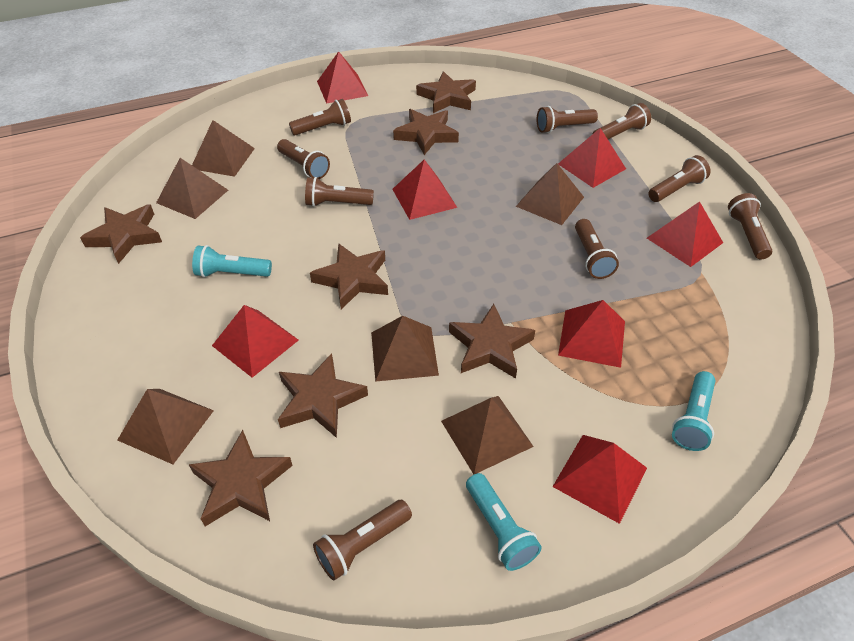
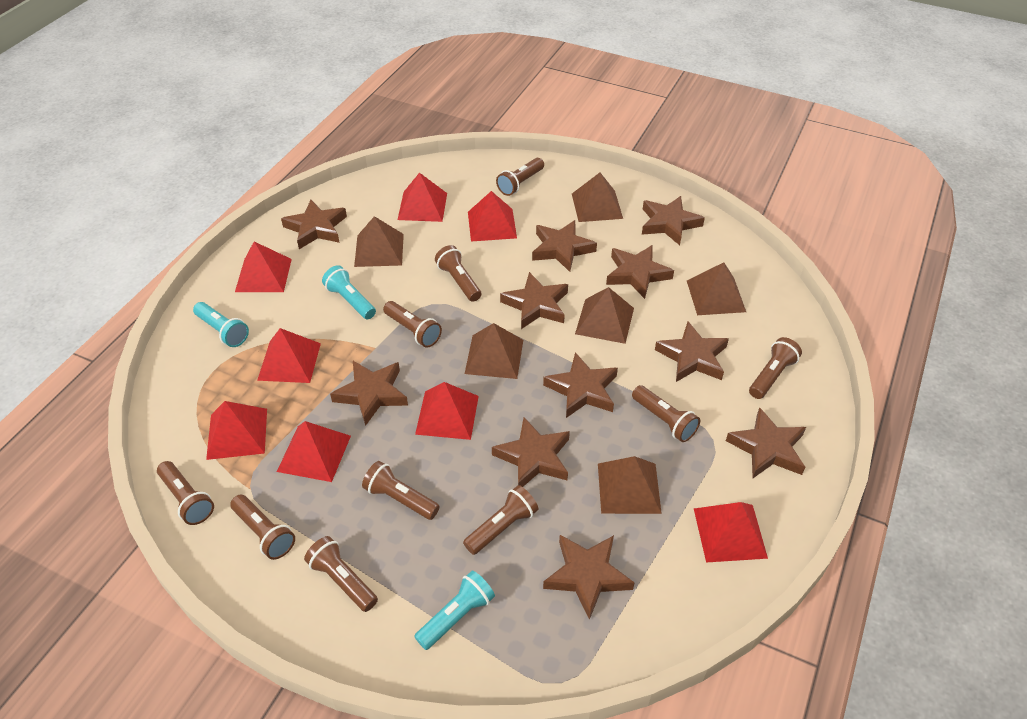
brown flashlight: [277,139,330,179] [289,99,351,135] [305,177,374,207] [313,500,412,580] [537,106,598,133] [575,219,619,279] [593,103,651,139] [648,155,711,202] [728,193,772,259] = 9 -> [157,461,214,525] [230,495,295,560] [304,536,378,612] [362,461,440,520] [383,301,442,348] [435,245,481,302] [463,485,538,555] [496,158,544,196] [632,385,700,442] [749,337,802,399] = 10
brown star: [80,204,162,264] [189,430,293,526] [278,354,368,438] [310,243,388,309] [393,109,459,155] [416,71,476,113] [449,304,535,378] = 7 -> [281,200,347,249] [330,361,408,426] [492,417,570,487] [500,272,568,329] [532,220,597,272] [543,352,618,418] [543,535,635,620] [606,245,674,299] [642,196,705,245] [655,322,729,382] [726,407,806,478] = 11
red pyramid: [212,305,299,378] [317,51,368,104] [392,159,457,220] [553,435,647,524] [558,128,626,188] [558,300,625,368] [647,201,723,267] = 7 -> [206,401,267,460] [235,242,292,292] [257,328,321,383] [277,421,351,482] [397,173,447,222] [415,382,479,440] [468,191,517,242] [694,502,768,563] = 8

